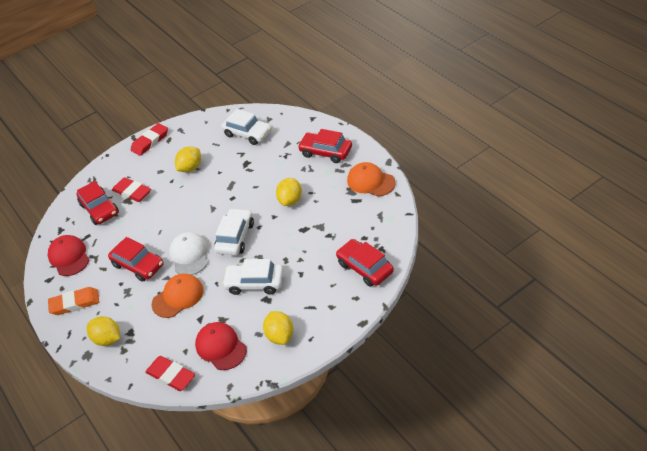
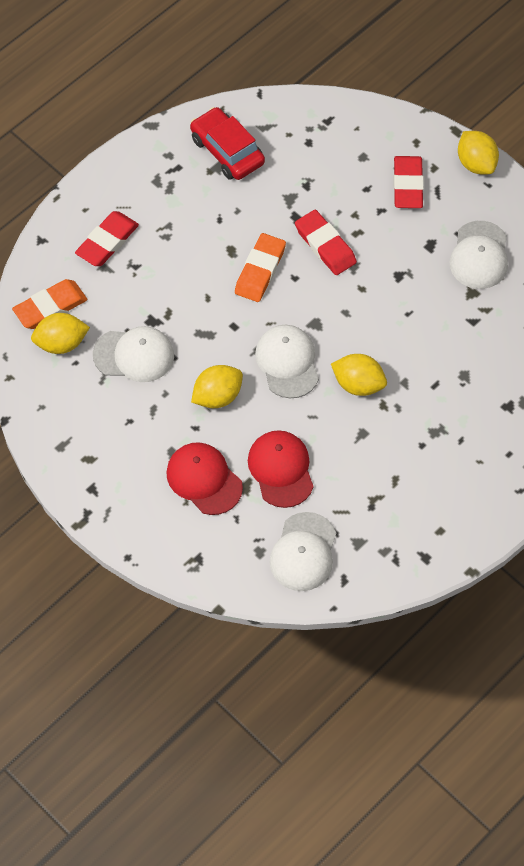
orange cap: [151,274,203,318] [347,162,396,197] = 2 -> none = 0
orange eraser: [48,287,99,315] = 1 -> [12,279,87,329] [235,233,286,302] = 2
red car: [76,181,119,225] [108,237,164,282] [298,129,352,163] [336,239,394,287] = 4 -> [190,107,265,180] = 1
white cap: [169,232,208,275] = 1 -> [93,326,174,382] [255,325,319,398] [269,512,336,591] [450,221,508,289] = 4
white car: [214,208,254,255] [221,109,272,145] [222,259,284,295] = 3 -> none = 0

